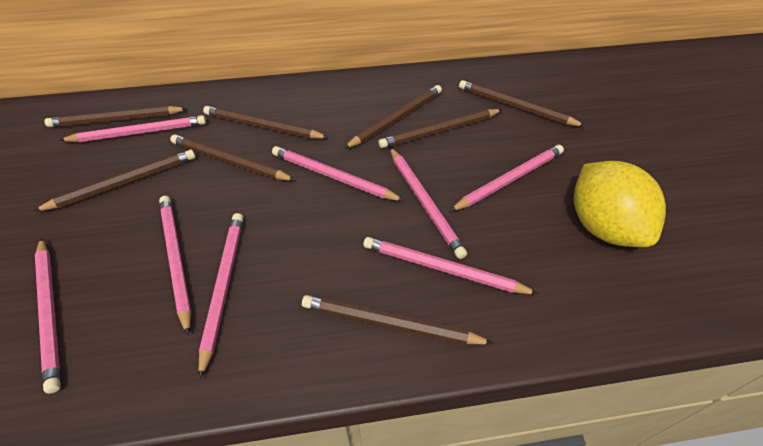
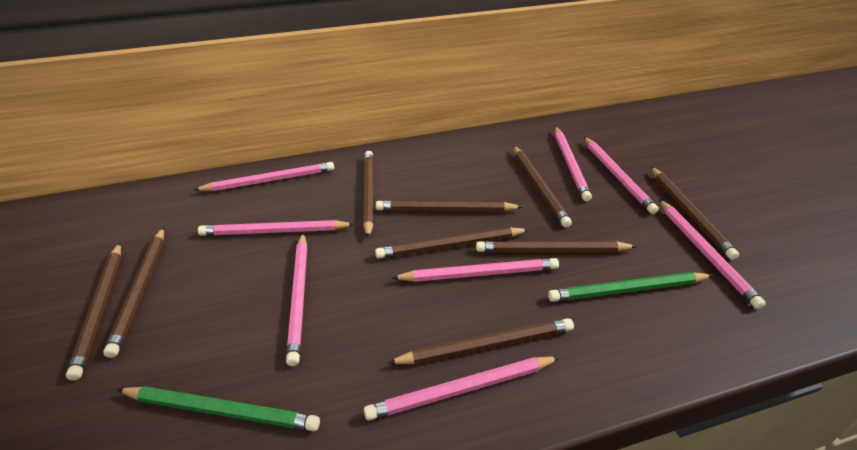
brown pencil: [34,150,196,211] [44,106,188,127] [170,134,296,181] [203,106,329,139] [302,295,494,344] [344,85,442,149] [378,109,503,148] [459,80,586,127] = 8 -> [66,243,121,381] [103,227,164,358] [363,151,373,238] [375,228,529,259] [376,201,522,212] [387,318,574,364] [476,241,637,252] [514,146,572,227] [651,167,739,260] = 9
green pencil: none = 0 -> [117,386,320,431] [548,272,713,302] = 2
yellow lemon: [574,161,666,247] = 1 -> none = 0

